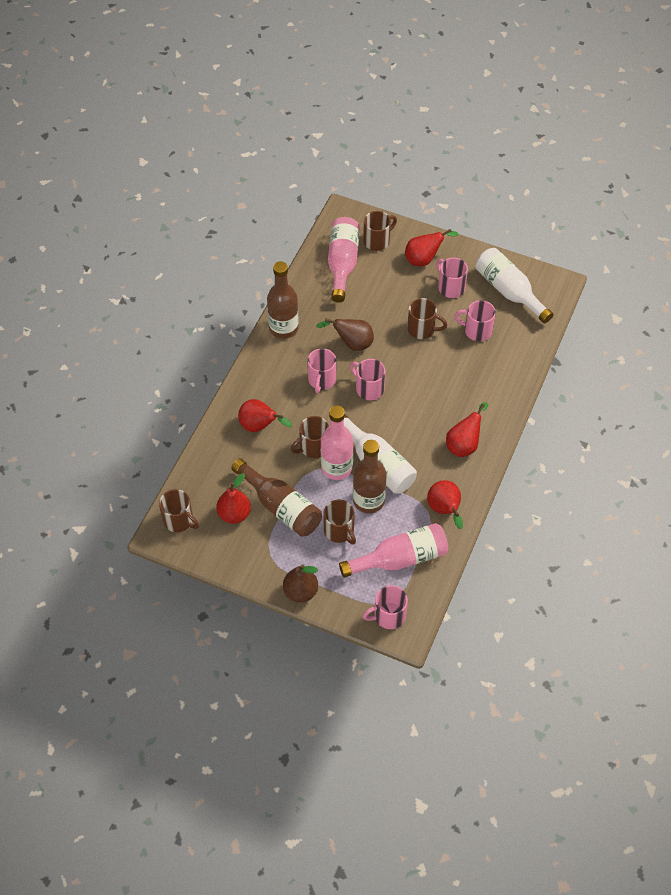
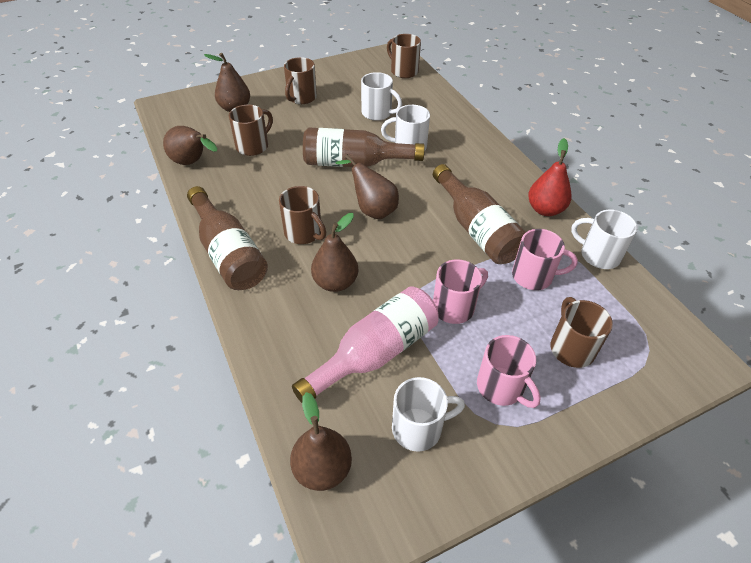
brown pear: [283,564,318,603] [316,318,374,351] = 2 -> [163,126,217,165] [204,53,250,112] [290,392,352,491] [311,213,358,292] [336,154,399,219] = 5
pink bottle: [321,405,353,480] [328,217,360,303] [339,523,448,578] = 3 -> [292,286,439,403] = 1
pink mug: [307,348,336,393] [350,359,386,400] [363,585,408,629] [436,258,468,298] [454,300,496,341] = 5 -> [433,259,488,324] [477,335,541,408] [512,229,578,290] = 3
red pear: [216,473,251,524] [238,399,292,432] [405,229,459,266] [427,480,463,529] [446,402,488,457] = 5 -> [528,138,572,216] = 1
white bottle: [344,414,417,494] [476,248,553,323] = 2 -> none = 0
white mug: none = 0 -> [361,72,402,121] [381,105,430,151] [392,377,465,452] [571,209,637,269] = 4

